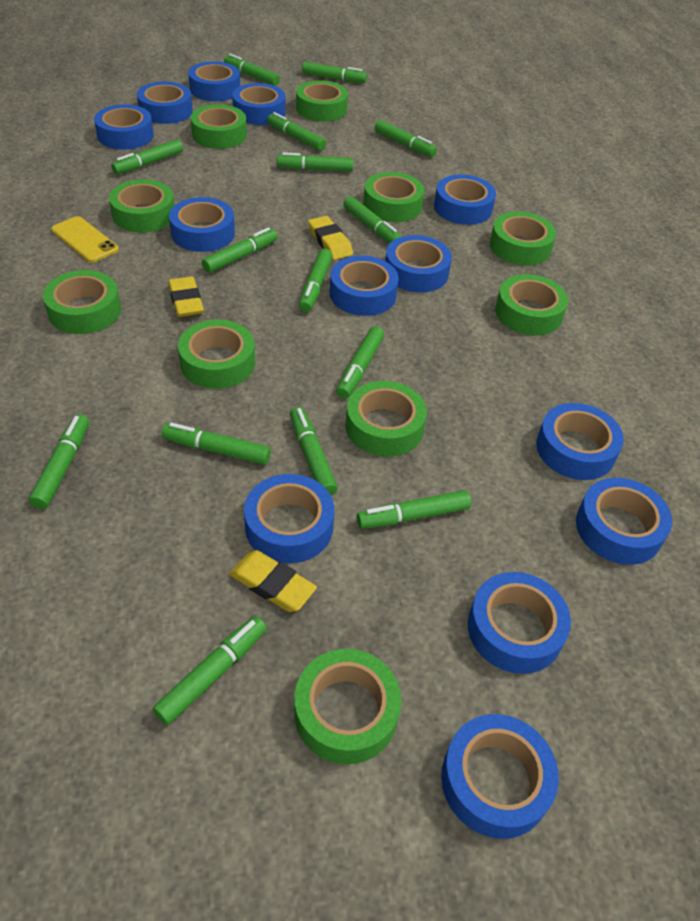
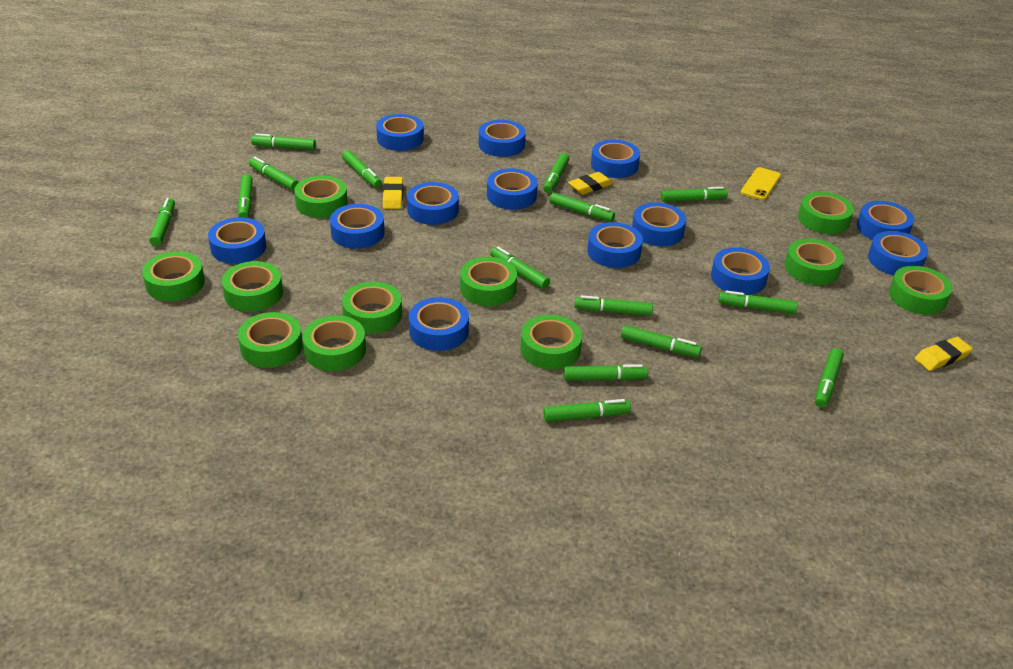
green tape: [43,270,121,334] [109,179,174,232] [178,320,255,389] [191,104,247,149] [294,649,401,764] [296,80,348,122] [345,381,427,457] [363,172,425,222] [490,212,556,265] [495,274,568,335] = 10 -> [142,251,205,301] [222,261,283,312] [238,312,303,368] [294,175,348,218] [302,315,366,371] [342,282,402,334] [460,257,517,306] [520,315,582,370] [785,238,844,285] [798,192,854,234] [889,266,953,315] = 11

